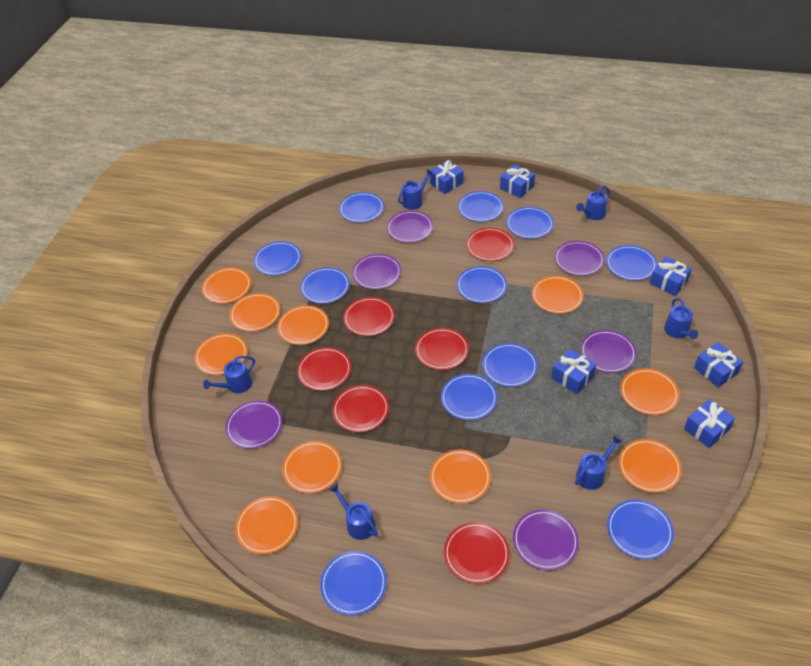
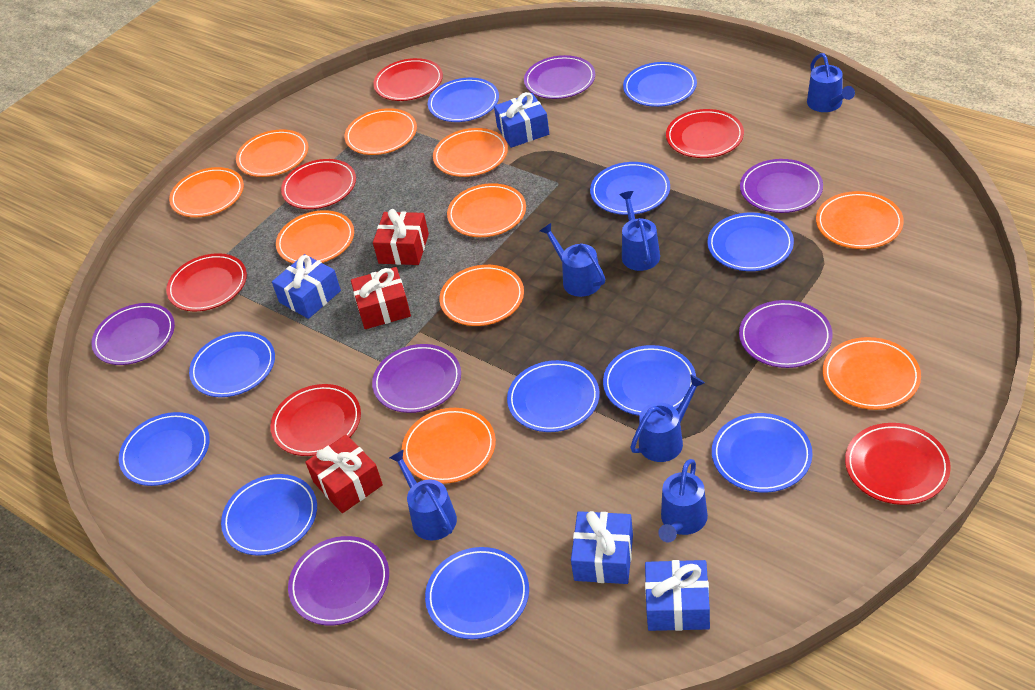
blue gift: [430,160,464,194] [500,164,535,198] [551,349,596,394] [650,256,692,296] [684,399,735,448] [694,342,743,388] = 6 -> [272,254,341,319] [494,92,549,148] [571,511,633,584] [645,560,710,631] = 4
red gift: none = 0 -> [305,435,383,513] [351,267,411,329] [373,209,429,265] = 3

